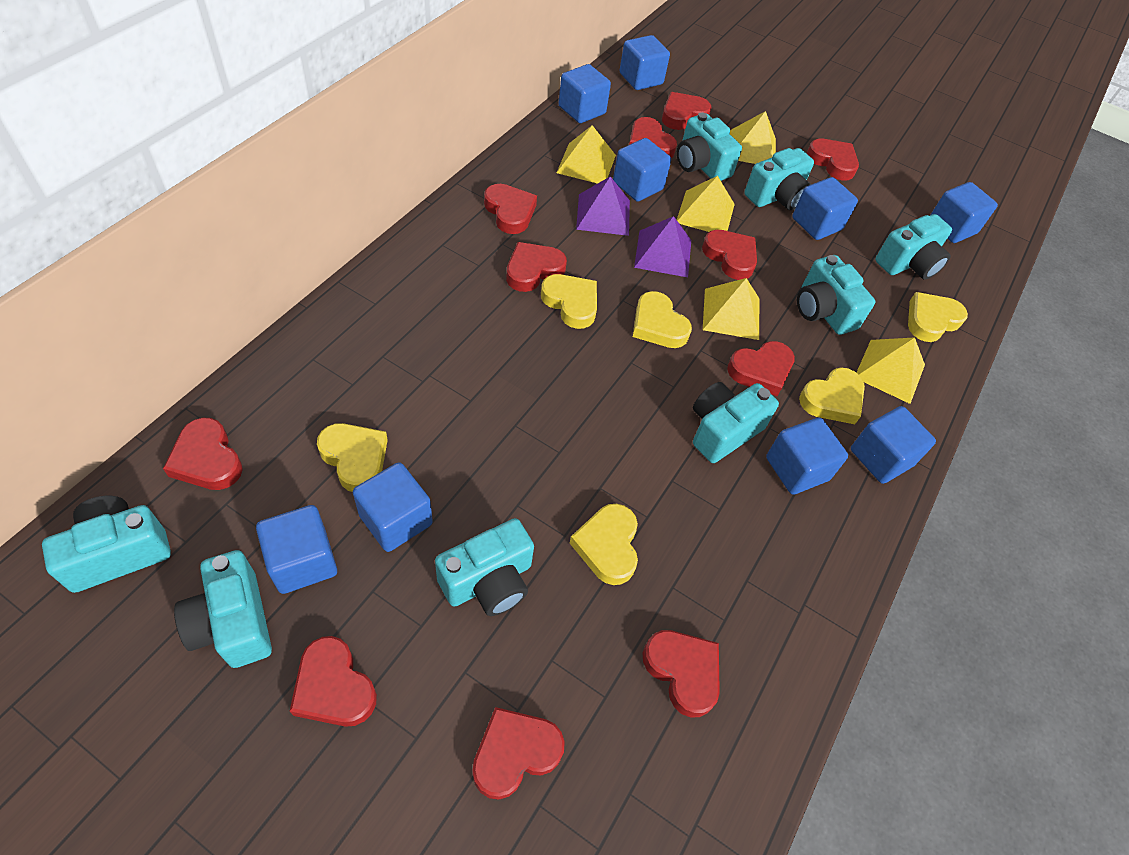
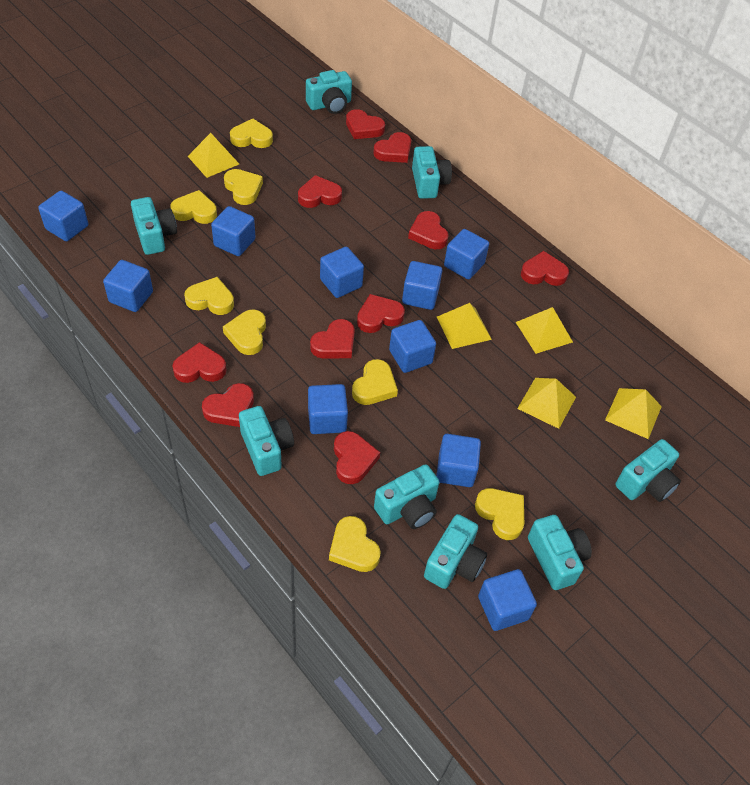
blue cube: [256,505,337,594] [353,462,433,552] [558,64,611,123] [613,138,671,202] [620,35,670,90] [766,418,848,495] [792,177,858,240] [851,406,936,484] [931,182,998,243] = 9 -> [38,191,88,241] [103,260,153,312] [211,206,256,256] [308,384,348,434] [320,247,364,298] [389,320,436,373] [402,261,442,310] [436,434,481,487] [444,229,489,279] [478,569,537,631] = 10
purple pyramid: [576,176,630,236] [634,216,691,277] = 2 -> none = 0
red heart: [163,418,243,490] [290,636,377,727] [472,707,565,799] [484,184,537,234] [506,242,567,292] [629,117,677,158] [643,630,720,717] [662,92,711,130] [702,230,757,280] [727,341,795,396] [807,139,859,181] = 11 -> [172,342,227,383] [202,383,254,427] [298,175,342,208] [310,319,355,359] [334,431,380,484] [346,109,385,139] [357,294,405,333] [373,132,411,163] [408,211,449,249] [521,251,569,286] = 10
yellow heart: [317,423,388,492] [541,274,597,329] [570,504,638,585] [633,291,692,348] [799,368,865,424] [908,292,968,342] = 6 -> [170,190,217,224] [184,277,234,315] [223,309,266,355] [224,169,263,205] [230,119,273,148] [329,516,381,572] [352,359,398,405] [475,488,524,540] = 8

